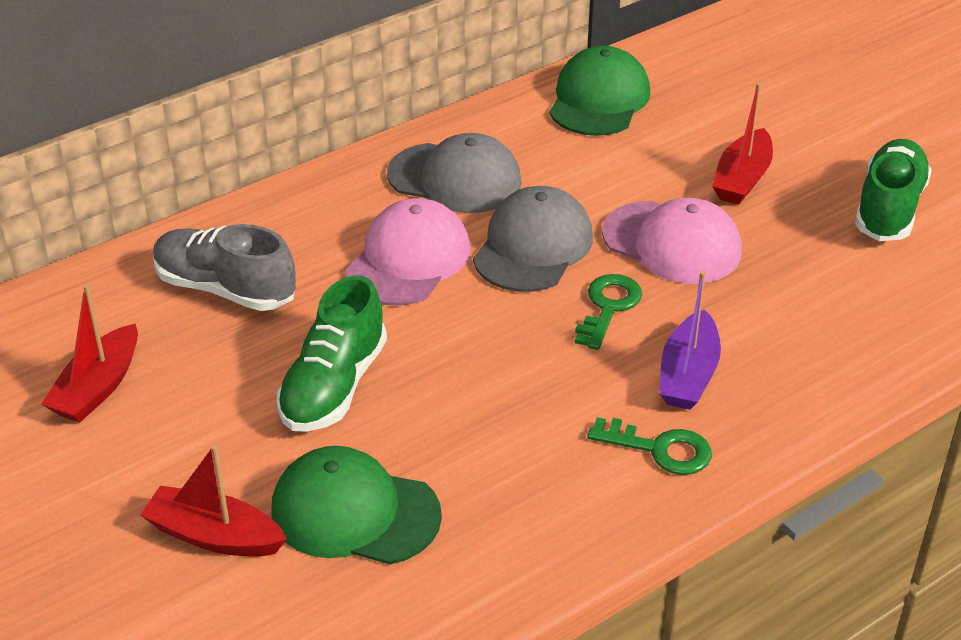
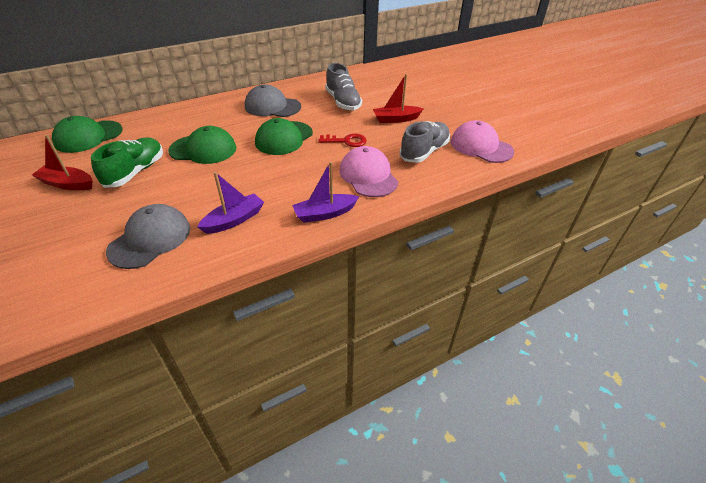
green cap: [272,446,442,564] [549,46,650,136] = 2 -> [52,116,123,153] [168,126,236,164] [255,118,313,155] = 3
green key: [575,274,642,350] [587,417,712,475] = 2 -> none = 0
green shoe: [277,275,387,432] [855,139,932,241] = 2 -> [91,138,163,188] = 1
grey shoe: [153,224,296,311] = 1 -> [325,63,362,111] [399,121,450,163] = 2
purple boat: [660,271,721,410] = 1 -> [197,172,264,234] [292,161,359,223] = 2
red boat: [41,284,138,423] [140,445,287,557] [712,83,773,205] = 3 -> [32,135,93,190] [373,74,424,123] = 2
red key: none = 0 -> [319,134,367,147] = 1

